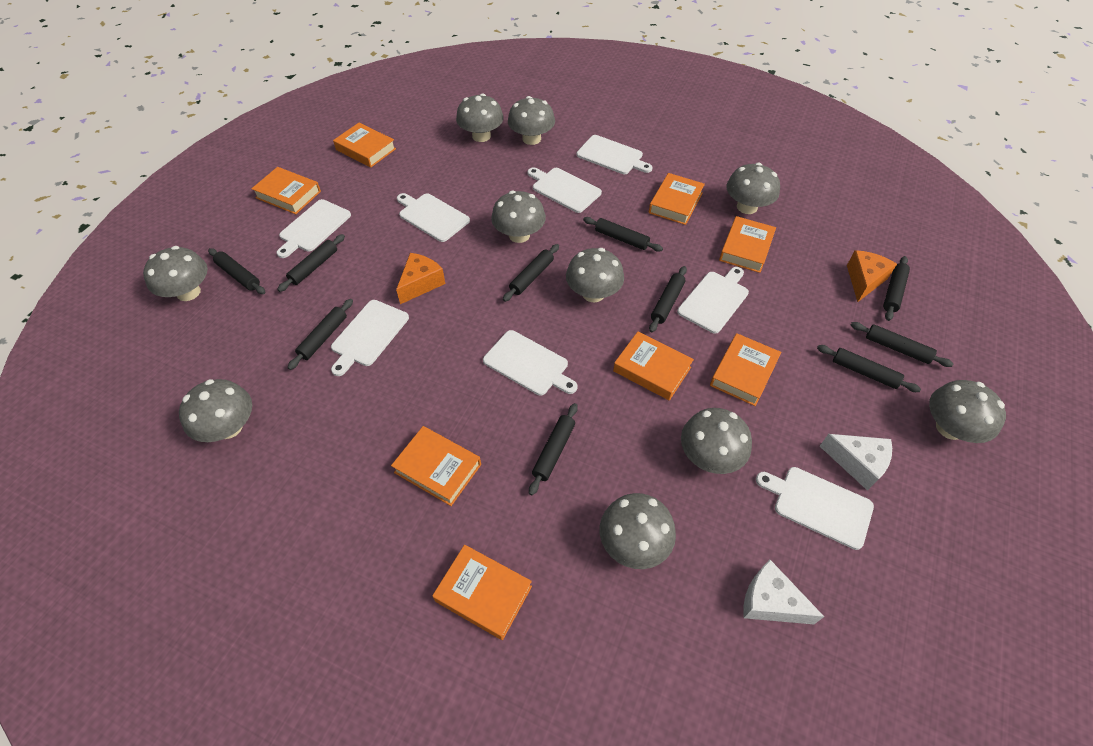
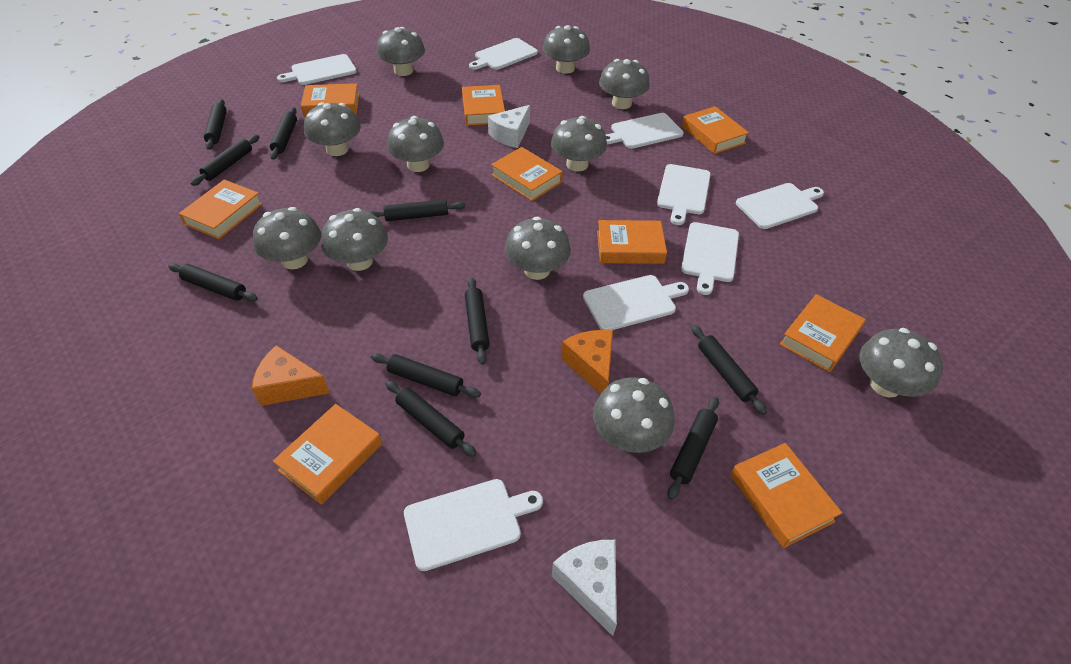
grey mushroom: [143,246,208,301] [179,379,252,442] [456,93,504,142] [491,191,546,243] [508,96,555,145] [566,248,624,303] [600,493,676,569] [681,408,752,474] [727,163,780,214] [929,380,1006,443] = 10 -> [253,207,321,269] [304,102,361,156] [321,208,388,271] [377,27,425,76] [387,116,444,172] [505,217,571,280] [543,25,590,74] [551,116,607,171] [593,377,675,453] [599,59,650,109] [859,328,943,398] = 11
orange book: [251,167,321,214] [333,123,396,168] [391,426,481,506] [432,545,532,640] [613,332,694,400] [649,173,705,225] [710,333,781,406] [719,216,776,273] = 8 -> [179,179,263,239] [273,404,382,505] [301,83,359,117] [462,85,505,126] [491,147,563,201] [597,220,667,264] [682,106,749,154] [730,443,842,548] [780,294,866,372] = 9

